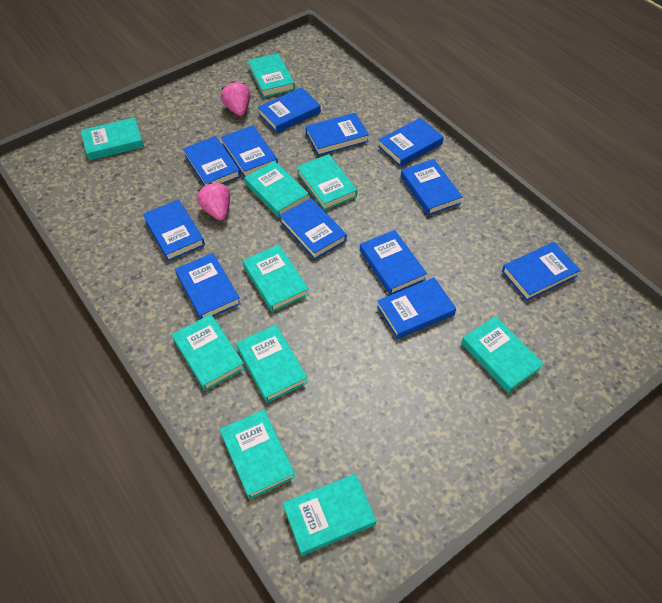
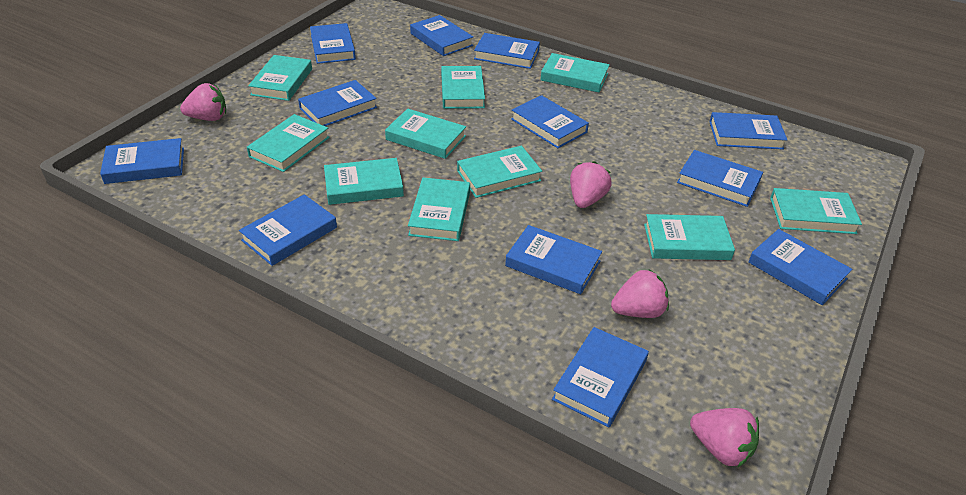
pink strawberry: [197,182,230,220] [221,81,250,116] = 2 -> [180,83,226,121] [570,161,612,208] [611,269,669,318] [690,408,759,468] = 4

